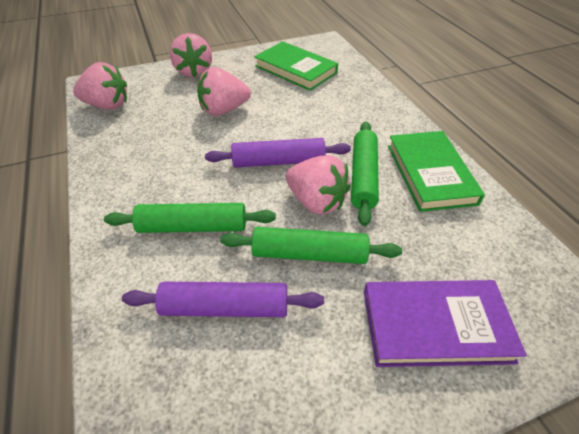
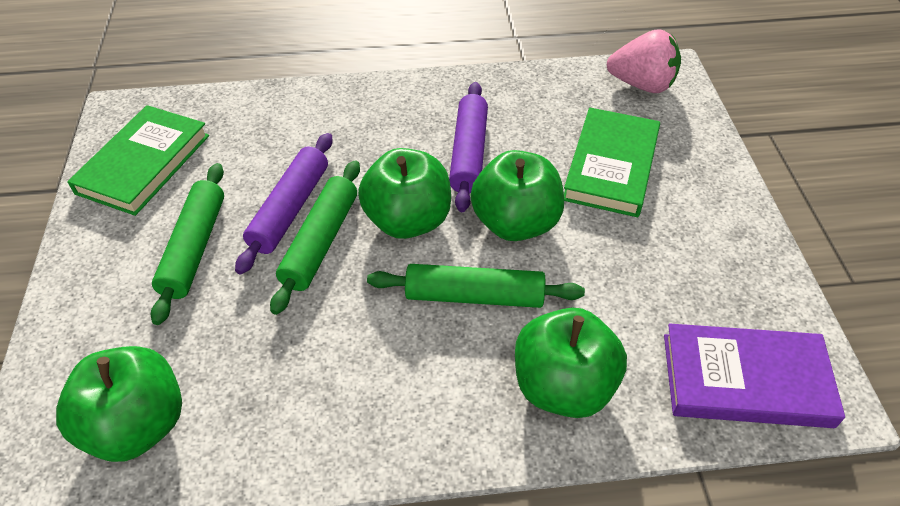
green apple: none = 0 -> [56,346,182,462] [358,148,451,239] [470,150,564,241] [515,308,627,418] = 4
pink strawberry: [73,62,127,110] [170,33,212,77] [197,67,251,116] [286,155,350,215] = 4 -> [607,29,681,93] = 1

